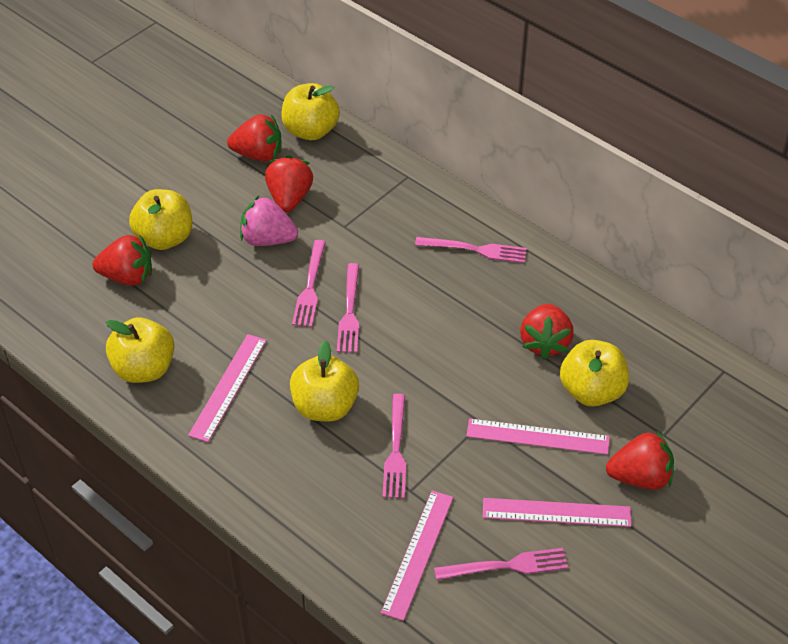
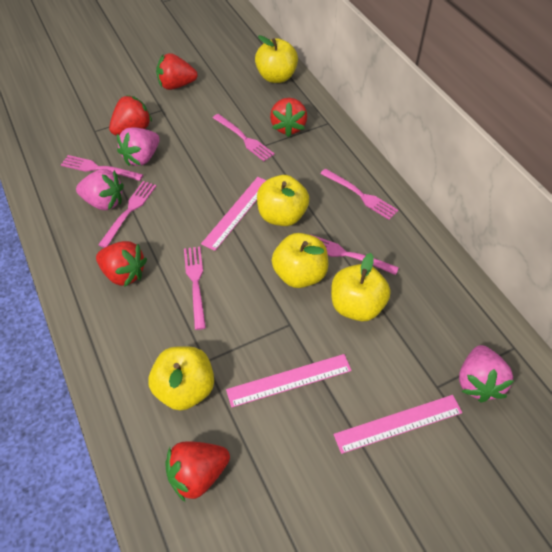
pink fork: [292,240,326,327] [337,263,359,353] [383,394,406,498] [415,237,527,263] [434,548,568,580] = 5 -> [61,155,143,181] [98,181,156,248] [184,247,206,330] [213,114,275,161] [310,234,399,275] [320,169,398,220] = 6
pink ruler: [188,334,267,442] [381,491,453,621] [466,418,610,455] [483,498,631,527] = 4 -> [201,177,266,251] [226,354,352,408] [333,395,462,454] = 3
pink strawberry: [240,196,298,246] = 1 -> [76,169,124,210] [117,127,160,166] [459,345,514,402] = 3

